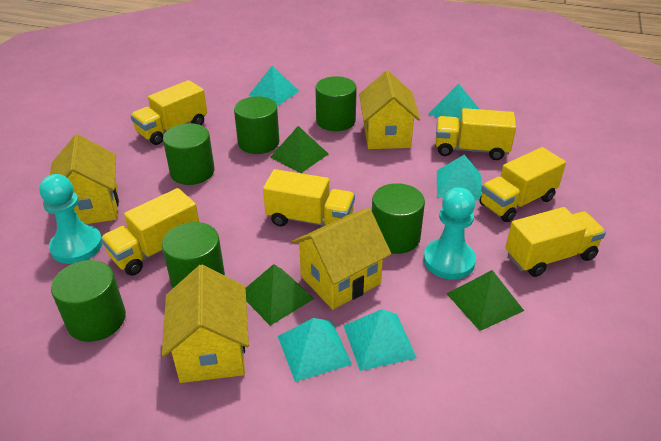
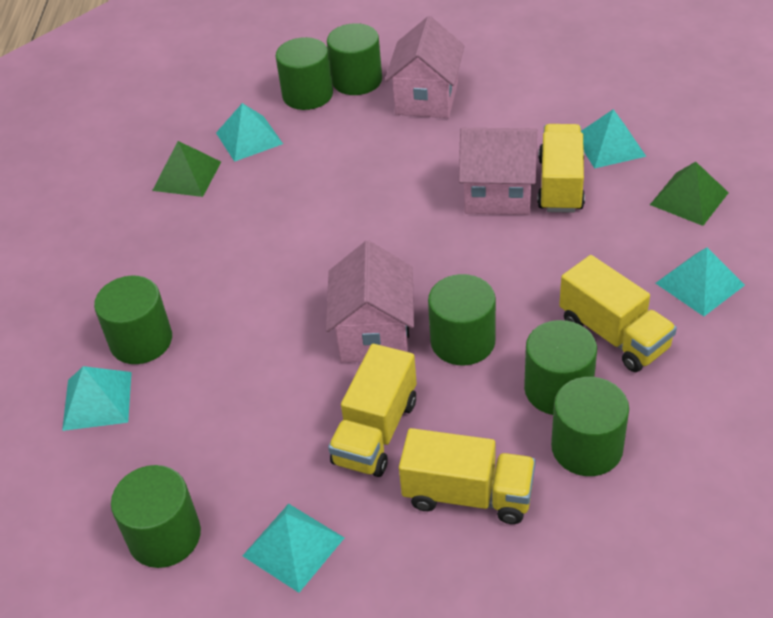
green cylinder: [51,260,126,342] [162,222,225,288] [163,123,215,185] [234,96,279,154] [315,76,357,131] [372,183,425,254] = 6 -> [94,275,172,364] [111,465,201,568] [276,37,333,110] [327,23,382,95] [428,274,496,366] [524,320,597,415] [551,377,629,476] = 7
green pyramid: [246,264,314,326] [270,126,328,173] [447,270,524,331] = 3 -> [152,141,221,197] [650,162,729,226] = 2
pink house: none = 0 -> [326,241,414,363] [385,16,464,118] [459,128,537,215] = 3
turquoise pawn: [39,174,103,264] [423,188,476,279] = 2 -> none = 0
yellow house: [50,134,119,224] [162,265,249,383] [292,208,391,310] [359,71,420,149] = 4 -> none = 0
yellow truck: [101,188,199,275] [130,80,207,145] [263,169,355,226] [436,108,516,160] [479,147,566,222] [505,207,606,277] = 6 -> [328,344,417,477] [399,428,536,524] [537,124,585,213] [559,255,677,372] = 4

